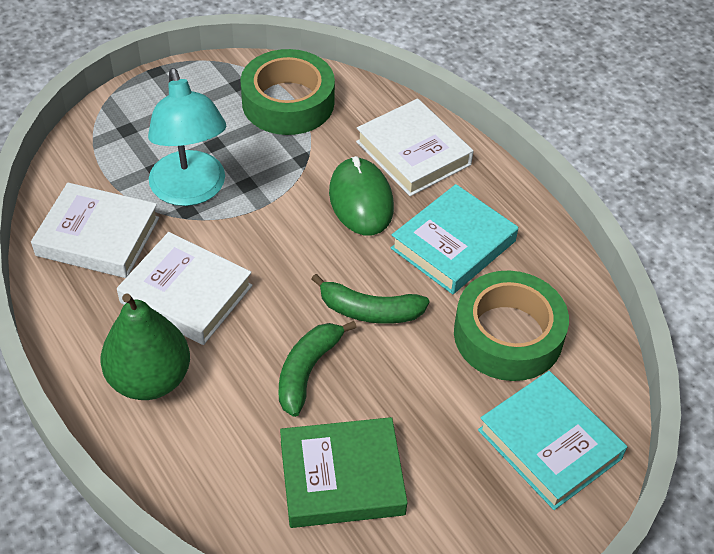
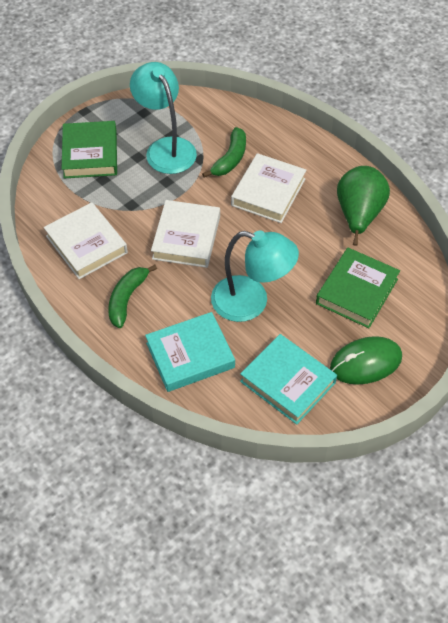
green book: [280,417,408,528] = 1 -> [62,121,117,178] [316,248,400,328] = 2
green tape: [241,49,335,135] [454,271,569,381] = 2 -> none = 0
turquoise lamp: [148,68,226,206] = 1 -> [130,62,197,174] [211,230,299,322] = 2

